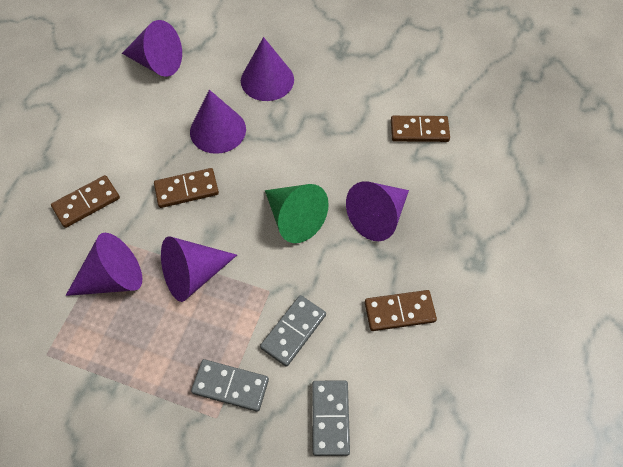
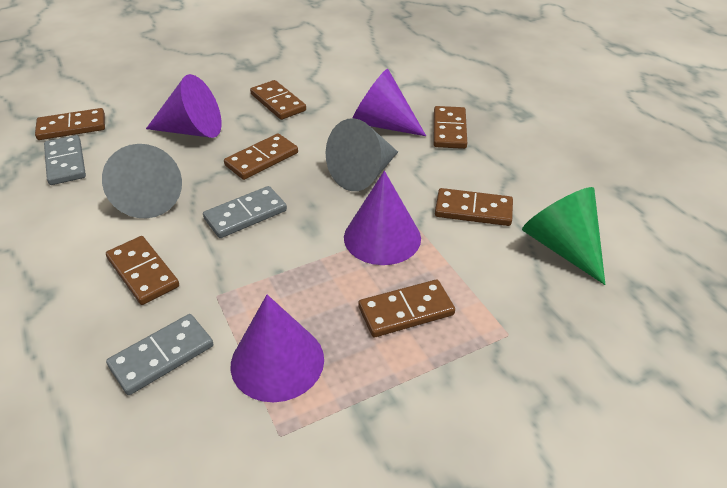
brown domino: [51,175,120,228] [154,168,219,208] [365,290,437,331] [391,116,450,142] = 4 -> [35,108,105,140] [106,236,179,305] [224,134,298,180] [250,80,306,120] [358,279,455,337] [433,106,467,149] [435,188,513,226] = 7
grey cone: none = 0 -> [102,144,182,218] [326,118,398,191] = 2
purple cone: [65,233,142,296] [122,20,182,77] [161,237,237,302] [190,90,246,154] [241,37,294,101] [346,181,409,241] = 6 -> [146,74,222,138] [231,295,324,402] [344,171,421,265] [353,69,426,136] = 4

